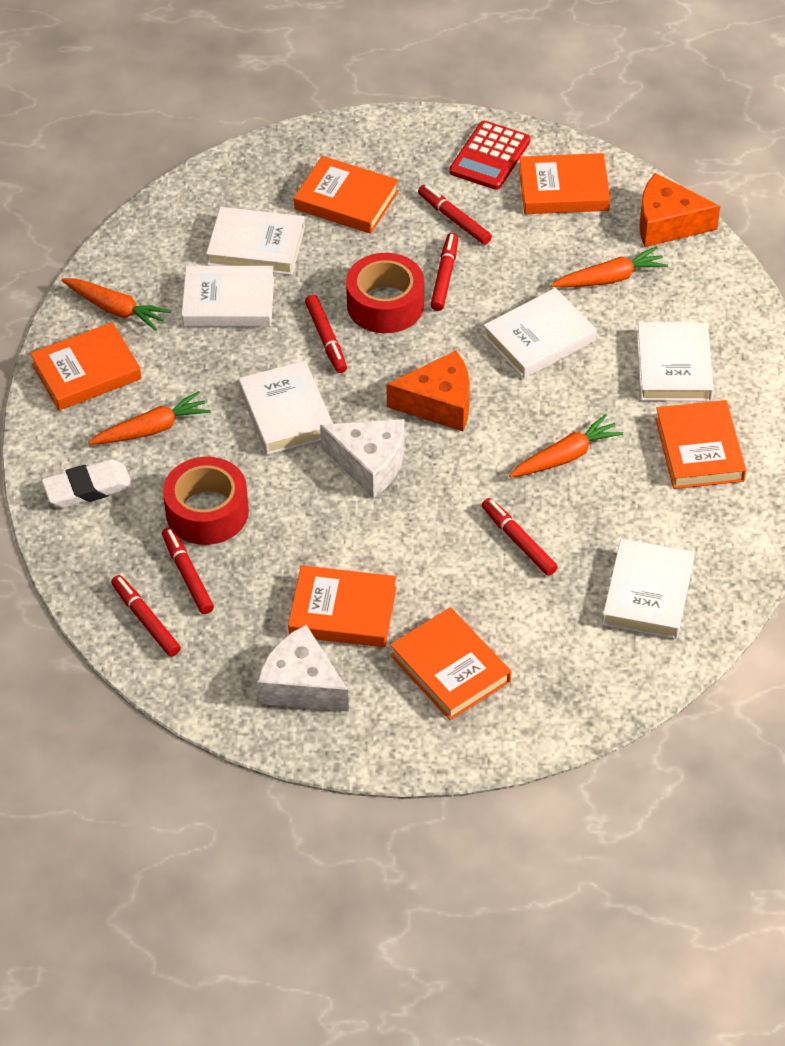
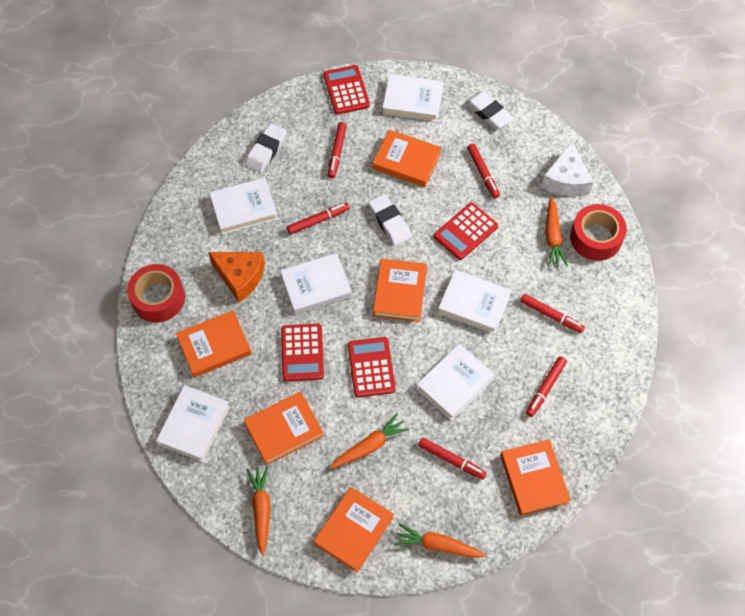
orange cheese: [386,351,470,431] [639,173,720,247] = 2 -> [208,252,265,302] = 1
red calculator: [449,121,531,190] = 1 -> [281,324,324,382] [323,65,370,115] [348,337,396,397] [434,203,498,260] = 4
white cheese: [257,625,349,712] [320,419,404,498] = 2 -> [541,141,593,196] = 1
white eraser: [42,459,133,508] = 1 -> [245,123,287,172] [368,194,412,246] [465,91,513,129] = 3

